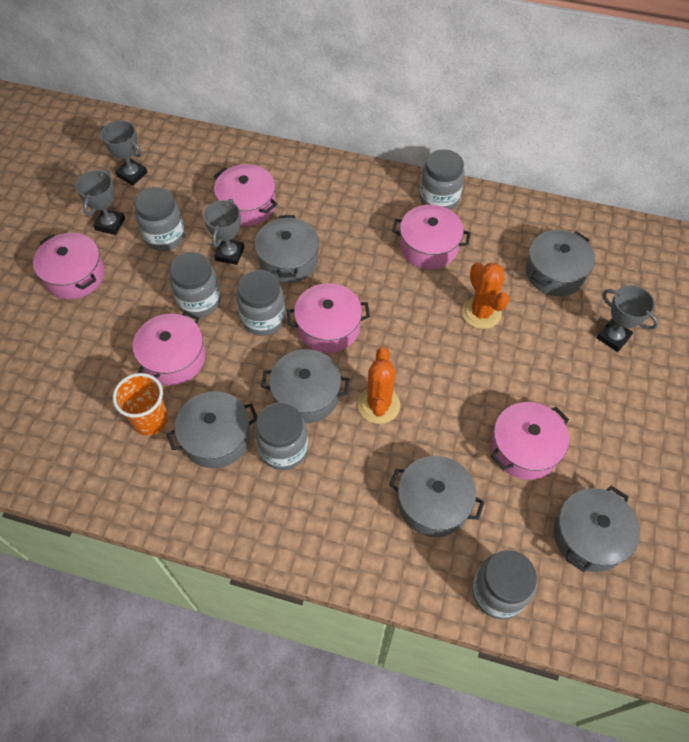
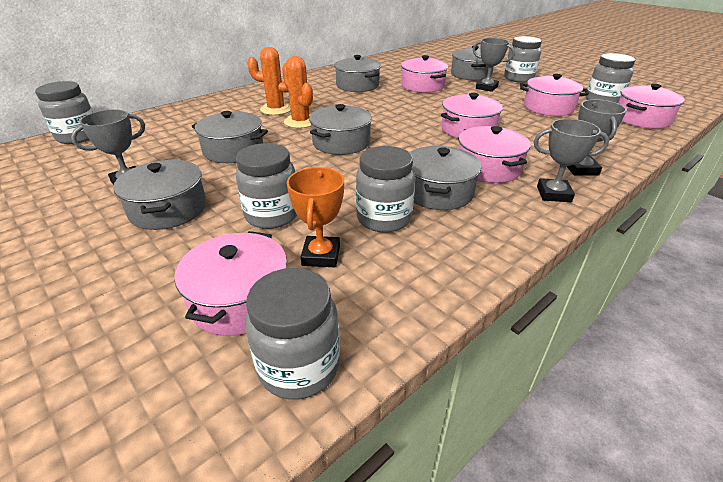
orange cup: [113,373,168,436] = 1 -> none = 0
orange trophy: none = 0 -> [287,167,344,267] = 1

